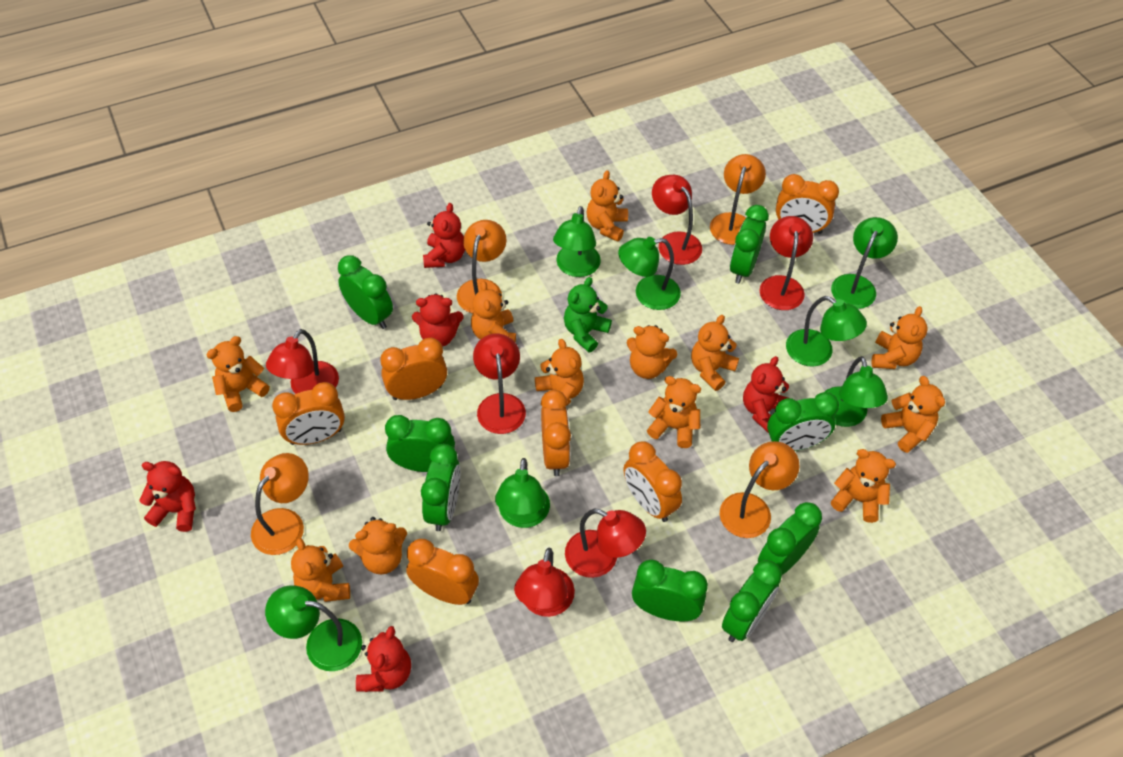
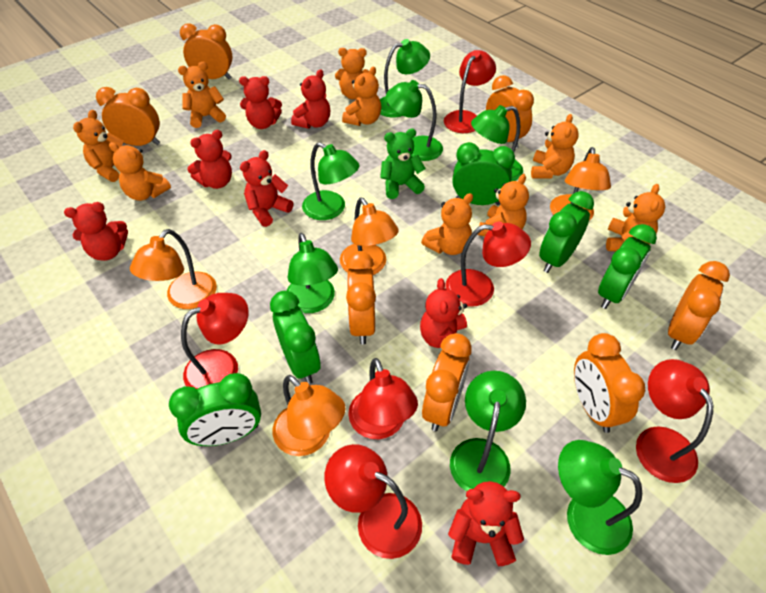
green clock: [338,255,393,329] [385,415,455,472] [421,444,460,531] [632,560,708,622] [722,560,782,642] [730,205,769,284] [758,502,822,575] [767,392,839,451] = 8 -> [169,373,261,446] [270,291,321,384] [452,142,515,205] [539,191,594,273] [598,224,657,309] = 5
orange clock: [272,382,345,445] [380,338,447,400] [407,539,479,605] [541,390,571,476] [624,441,682,522] [776,174,839,234] = 6 -> [96,87,160,146] [180,23,233,79] [346,251,376,345] [422,333,472,431] [486,75,534,148] [574,333,645,433] [668,261,730,350] = 7
orange teddy bear: [207,336,270,412] [291,538,350,602] [349,517,407,574] [471,281,516,343] [535,339,584,406] [587,170,628,242] [627,325,677,379] [647,376,701,448] [691,315,739,391] [831,449,896,523] [872,306,927,369] [881,376,945,453] = 12 -> [73,110,124,182] [109,142,171,201] [178,62,226,128] [335,48,369,100] [342,67,381,126] [421,193,473,255] [478,174,529,236] [531,114,579,179] [606,184,665,251] = 9
red teddy bear: [139,461,196,532] [356,626,411,692] [412,293,463,347] [423,203,465,268] [743,356,789,433] = 5 -> [64,202,128,261] [187,130,232,189] [239,76,282,129] [240,150,293,227] [291,69,330,129] [420,278,467,348] [448,481,524,566] = 7

